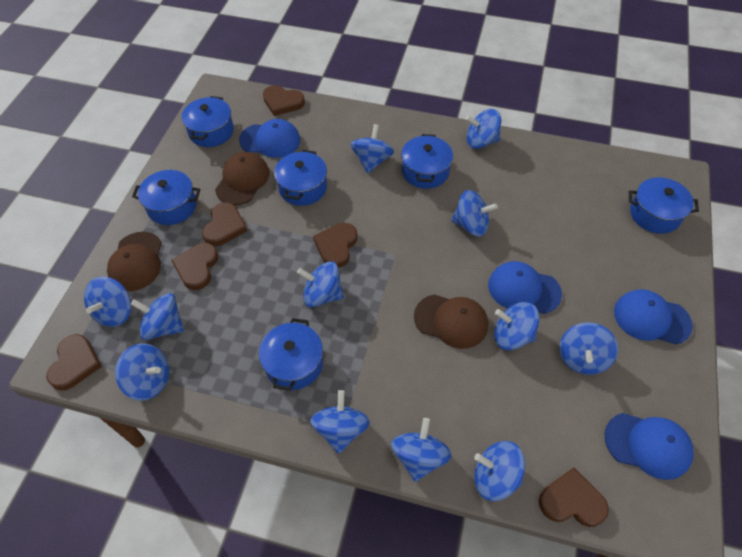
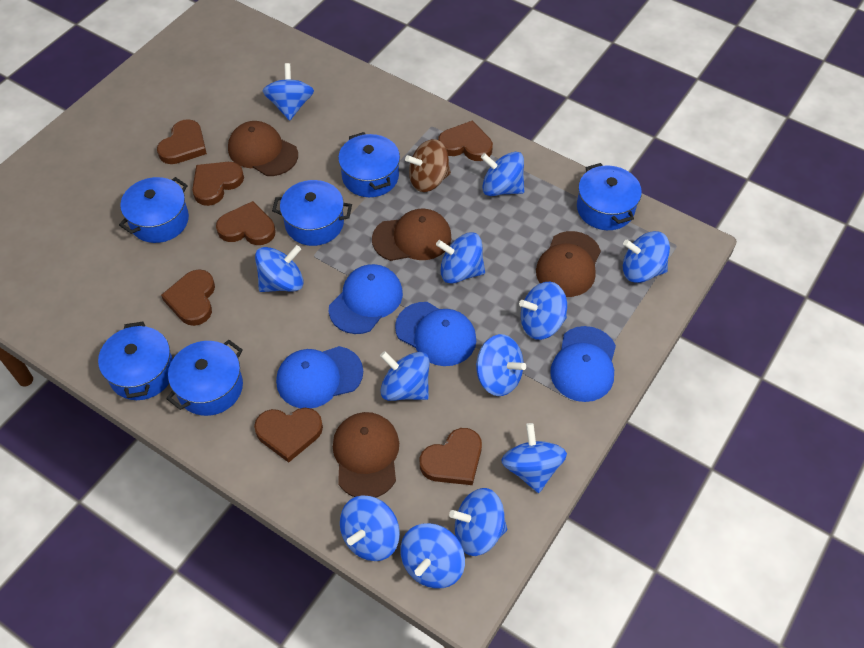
brown cap: [107,232,162,291] [215,152,269,205] [414,294,488,349] = 3 -> [228,121,298,176] [333,412,399,498] [372,209,451,261] [536,231,601,297] = 4
brown heart: [46,334,102,391] [171,243,218,290] [202,202,247,246] [263,85,305,116] [313,223,357,268] [539,468,609,527] = 6 -> [157,119,207,164] [161,269,215,326] [192,162,244,206] [216,201,275,245] [254,408,323,463] [420,428,482,485] [438,121,493,161] = 7
brown spinning top: none = 0 -> [405,139,451,192] = 1

